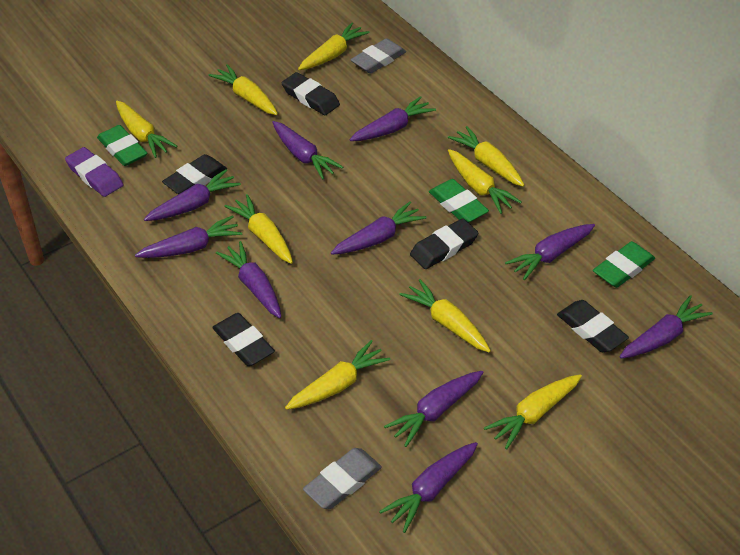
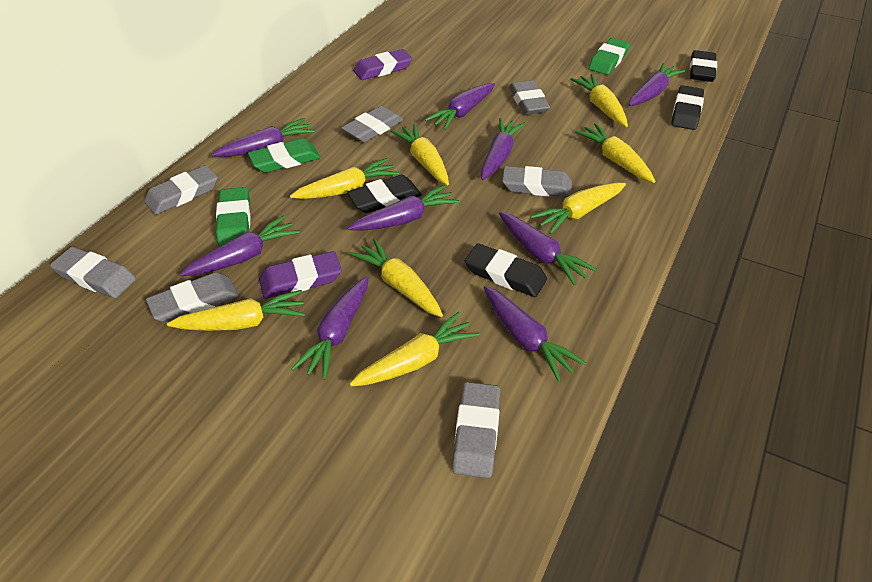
black eraser: [162,154,227,194] [212,313,275,366] [282,72,340,115] [410,218,479,269] [557,300,629,352] = 5 -> [347,175,422,213] [465,243,547,297] [671,85,704,130] [690,50,717,82] = 4
grey eraser: [303,448,382,509] [351,38,406,73] = 2 -> [50,247,136,298] [144,165,218,215] [146,272,239,323] [341,106,403,142] [452,382,500,478] [502,166,572,197] [509,80,550,115] = 7
purple carrot: [135,215,242,258] [144,169,241,221] [216,241,281,318] [272,121,343,180] [331,202,426,254] [349,96,436,141] [379,442,478,533] [384,371,483,447] [505,224,595,280] [619,295,713,358] = 10 -> [180,215,300,276] [212,118,315,157] [291,276,368,380] [348,185,459,231] [425,83,495,130] [481,118,525,180] [484,286,586,382] [499,212,597,286] [629,63,685,106] = 9
purple eraser: [65,147,124,197] = 1 -> [259,251,342,299] [353,49,412,80] = 2
yellow carrot: [116,101,177,158] [208,64,278,115] [224,194,293,264] [285,340,390,410] [298,23,370,70] [399,279,491,353] [448,126,524,187] [448,149,522,214] [484,374,582,449] = 9 -> [167,290,305,331] [290,158,399,199] [349,238,443,317] [349,312,479,387] [391,124,449,185] [530,183,626,234] [570,74,628,127] [575,123,656,183] = 8

